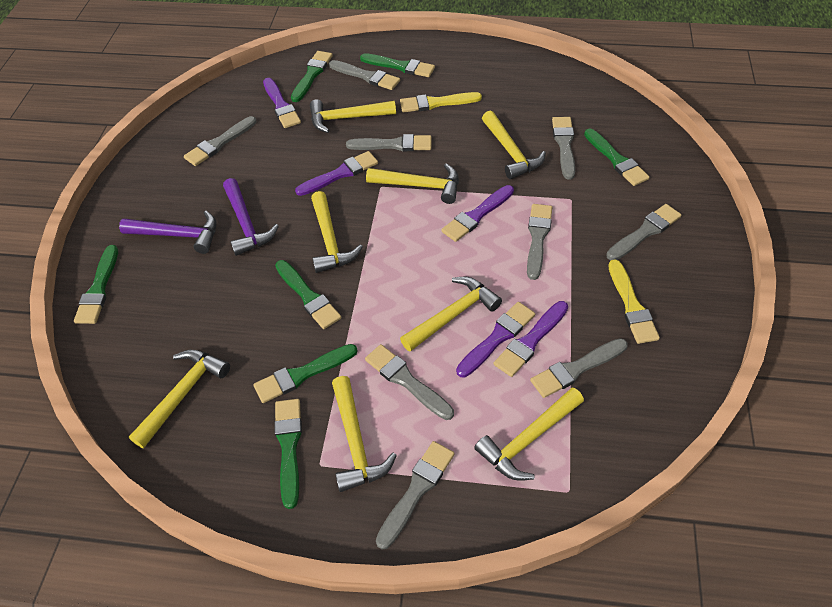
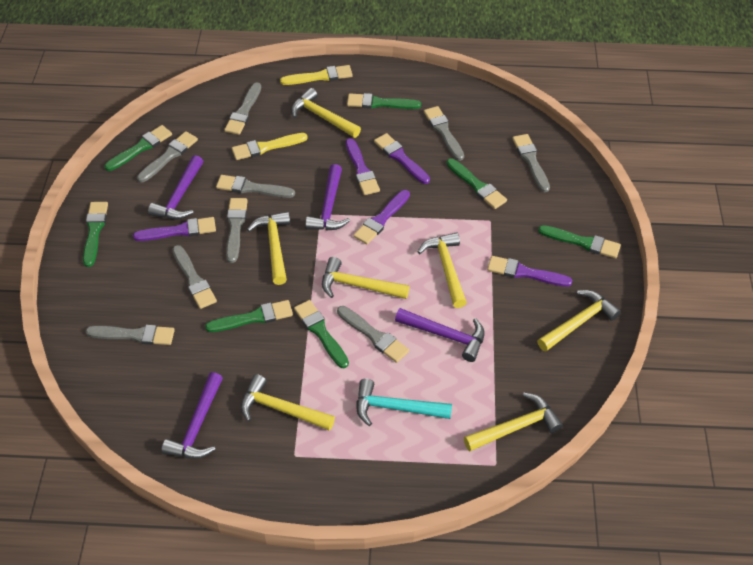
purple hammer: [119,211,217,254] [223,178,279,256] = 2 -> [148,155,203,220] [161,372,223,459] [305,164,350,231] [395,308,485,362] = 4
turquoise hammer: none = 0 -> [356,379,452,426] = 1
yellow hammer: [129,350,230,448] [310,99,396,133] [311,191,363,273] [332,376,397,492] [366,163,459,204] [400,277,502,351] [474,387,584,481] [482,111,546,179] = 8 -> [241,374,335,431] [247,211,290,285] [291,88,361,138] [322,257,409,299] [418,232,467,308] [464,393,563,451] [537,290,621,352] = 7

